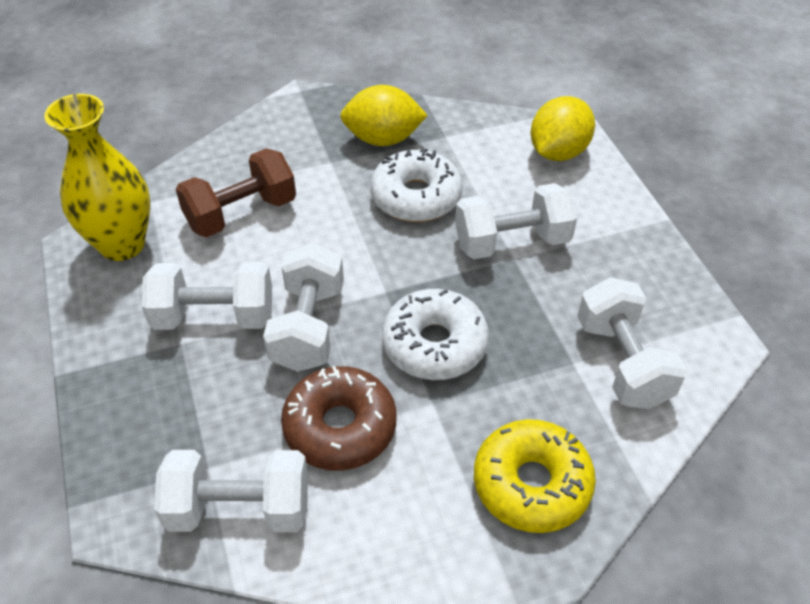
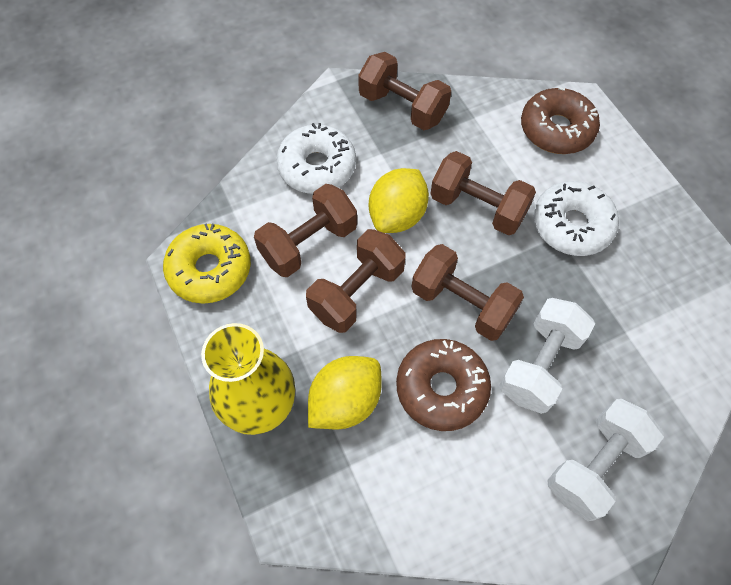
brown donut: [281,366,397,471] = 1 -> [396,339,491,431] [521,87,600,154] = 2
brown dumbbell: [176,148,296,238] = 1 -> [254,184,357,277] [306,229,406,333] [358,52,451,130] [412,244,524,341] [430,151,536,235] = 5
white dumbbell: [142,262,272,330] [154,450,308,532] [263,243,344,372] [455,183,577,259] [577,277,687,409] = 5 -> [499,298,595,414] [547,399,664,521] = 2

